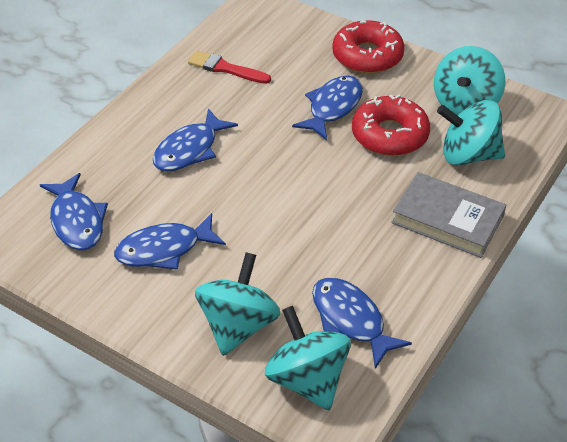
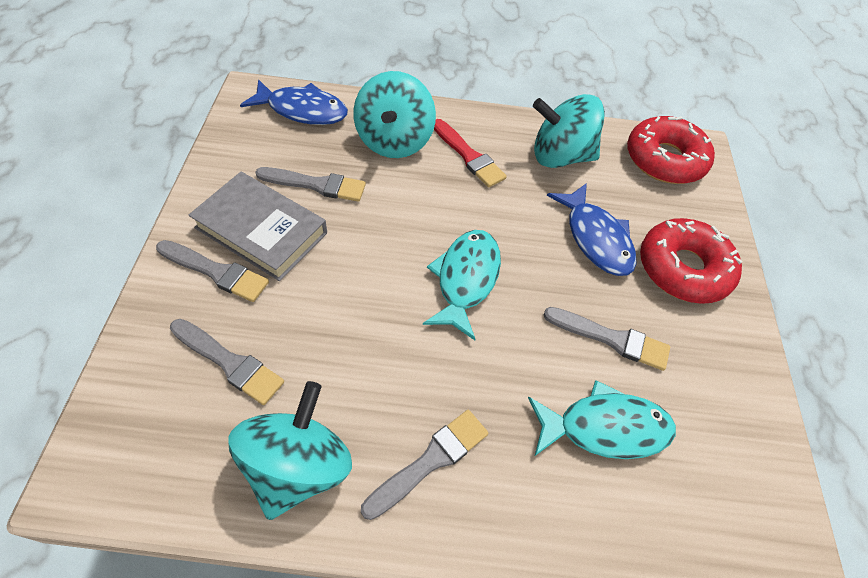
blue fish: [40,173,108,251] [114,213,226,270] [153,108,238,171] [292,75,363,140] [312,277,412,369] = 5 -> [240,79,348,125] [547,183,637,276] = 2
grey brush: none = 0 -> [156,240,269,302] [170,319,284,405] [255,167,366,202] [361,410,488,520] [543,307,670,371] = 5
turquoise fish: none = 0 -> [423,230,501,340] [528,380,676,459] = 2
turquoise spinning top: [195,252,281,356] [265,306,351,410] [434,46,505,116] [437,100,505,165] = 4 -> [228,381,352,520] [353,71,436,158] [533,94,605,168] = 3

